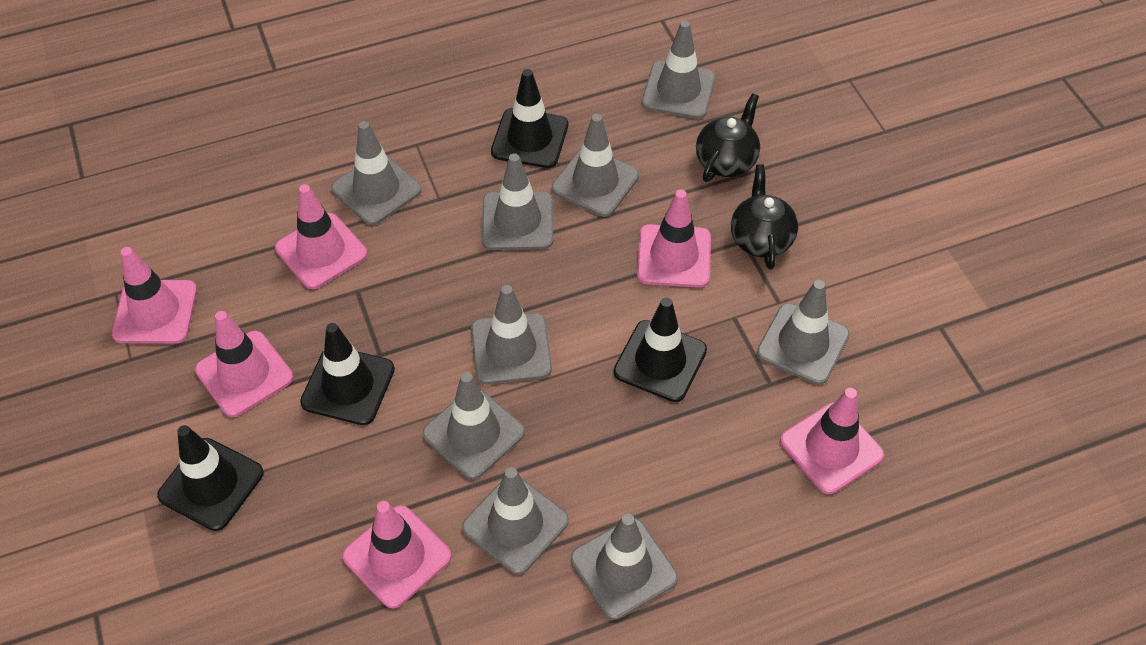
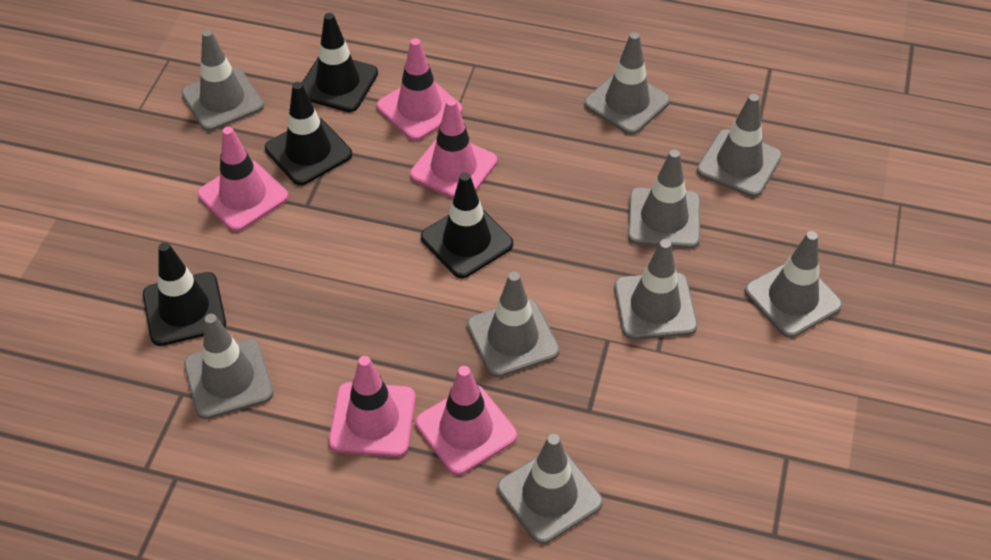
black teapot: [696,93,760,182] [731,164,798,269] = 2 -> none = 0
pink traffic cone: [112,247,197,344] [195,311,293,417] [275,184,367,289] [342,501,451,608] [637,190,711,288] [780,388,884,494] = 6 -> [198,127,288,231] [329,356,416,457] [377,38,463,141] [410,98,497,198] [415,366,517,475] = 5

